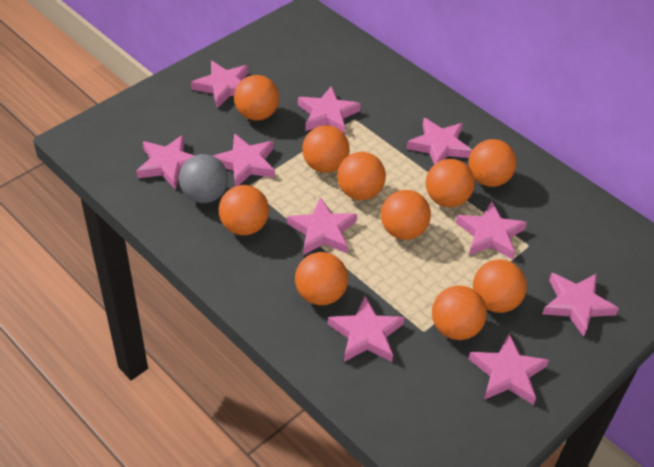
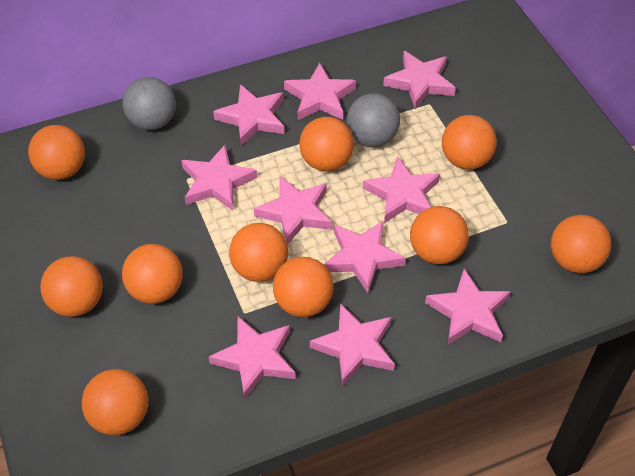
grey ball: [179,154,228,203] = 1 -> [123,77,176,130] [347,93,400,147] = 2

